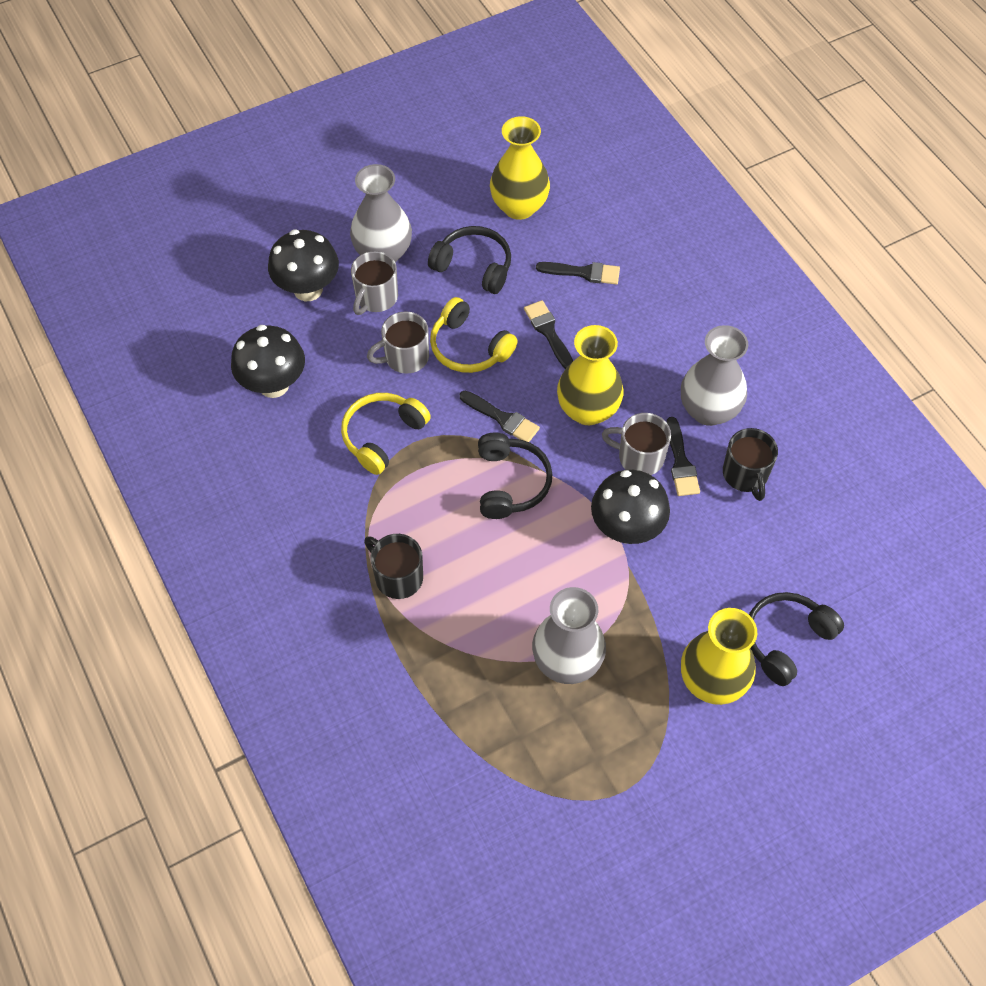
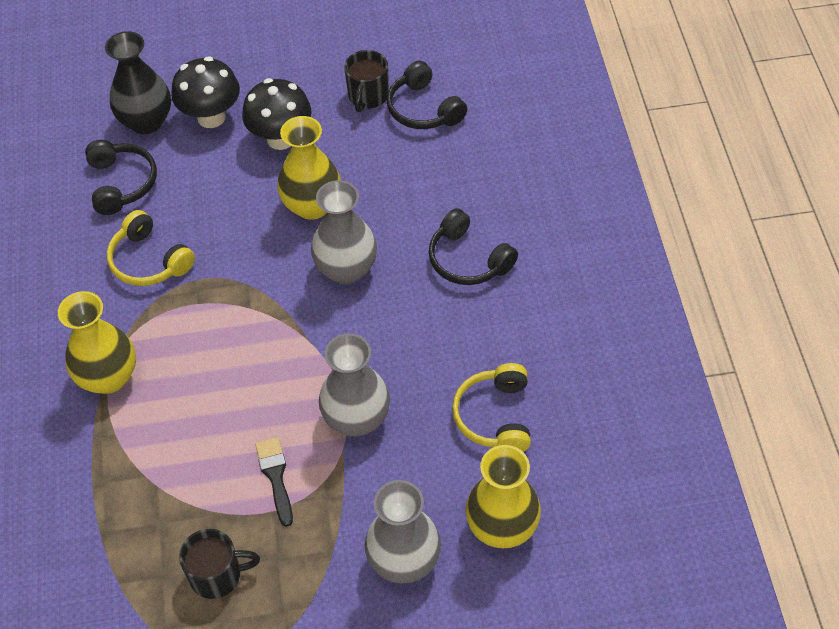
black brush: [460,391,540,442] [524,300,573,369] [536,262,620,284] [666,417,700,496] = 4 -> [255,437,293,527] = 1
black mushroom: [231,325,305,398] [268,229,339,301] [591,470,670,544] = 3 -> [171,56,240,128] [242,78,312,150] = 2
black vase: none = 0 -> [105,31,171,134] = 1
grey mug: [351,251,398,315] [367,311,429,374] [602,413,671,475] = 3 -> none = 0

